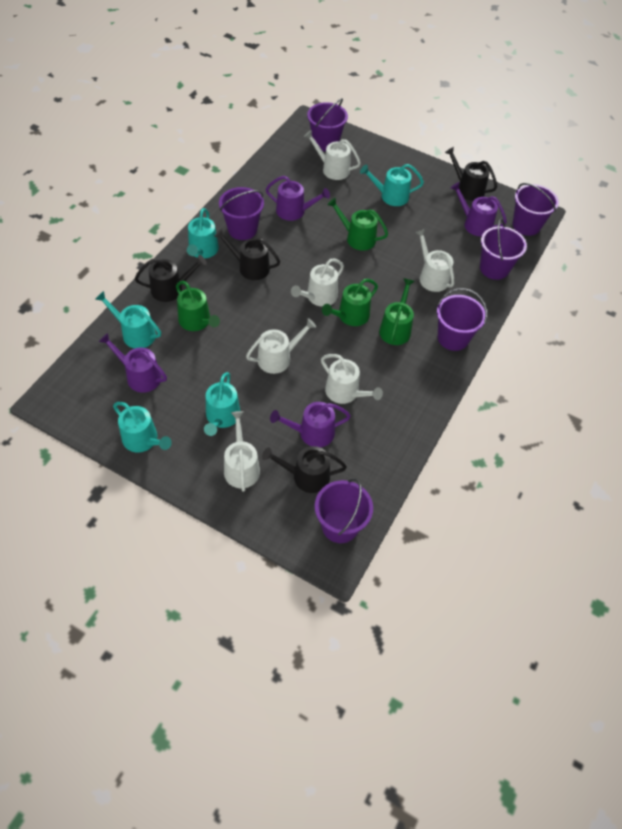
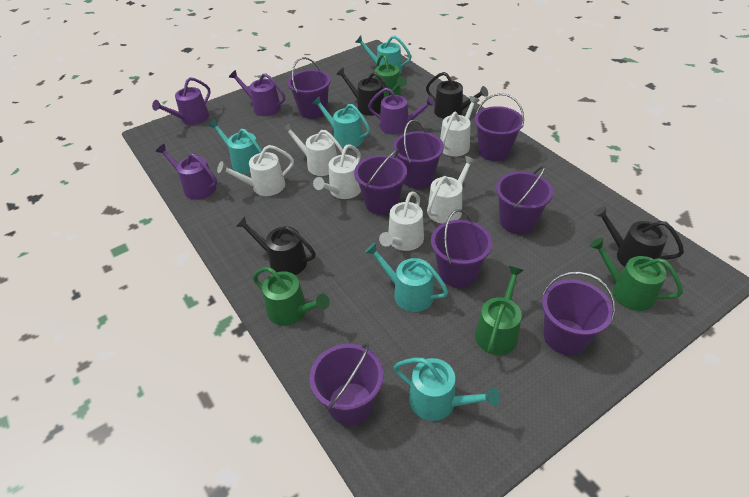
purple bucket: [219,187,264,240] [307,98,348,152] [315,479,373,543] [437,288,487,351] [480,218,527,280] [513,183,559,236] = 6 -> [288,57,331,119] [310,343,384,425] [354,149,407,215] [393,120,444,189] [431,209,492,288] [474,93,524,161] [496,166,553,234] [542,271,616,355] = 8

